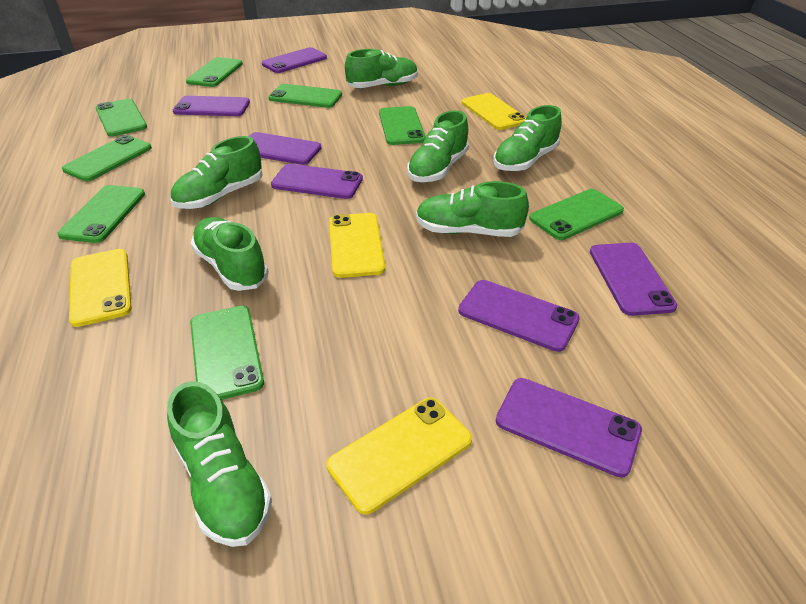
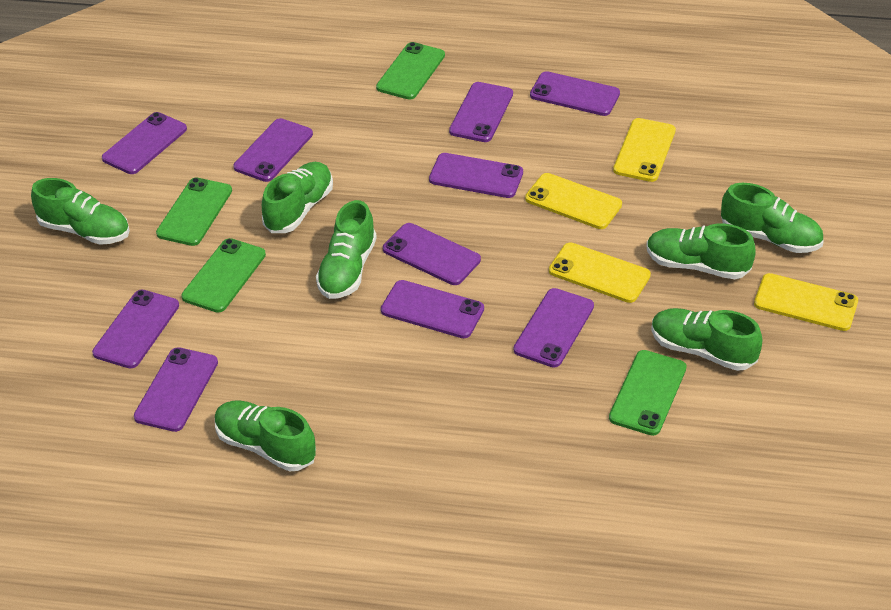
green phone: [57,185,145,243] [62,135,152,181] [95,99,147,137] [186,57,243,87] [190,306,264,400] [268,84,342,108] [379,106,426,145] [529,189,624,240] = 8 -> [156,177,232,246] [181,238,266,313] [376,42,445,100] [609,350,687,436] = 4
purple phone: [173,96,250,116] [249,132,321,165] [262,47,327,73] [271,164,363,199] [458,280,580,352] [496,378,642,478] [590,243,677,316] = 7 -> [92,290,179,369] [102,112,187,174] [134,347,218,432] [233,118,313,182] [381,280,484,338] [383,223,481,285] [429,153,523,198] [449,82,513,142] [514,288,594,367] [530,71,620,116] = 10

